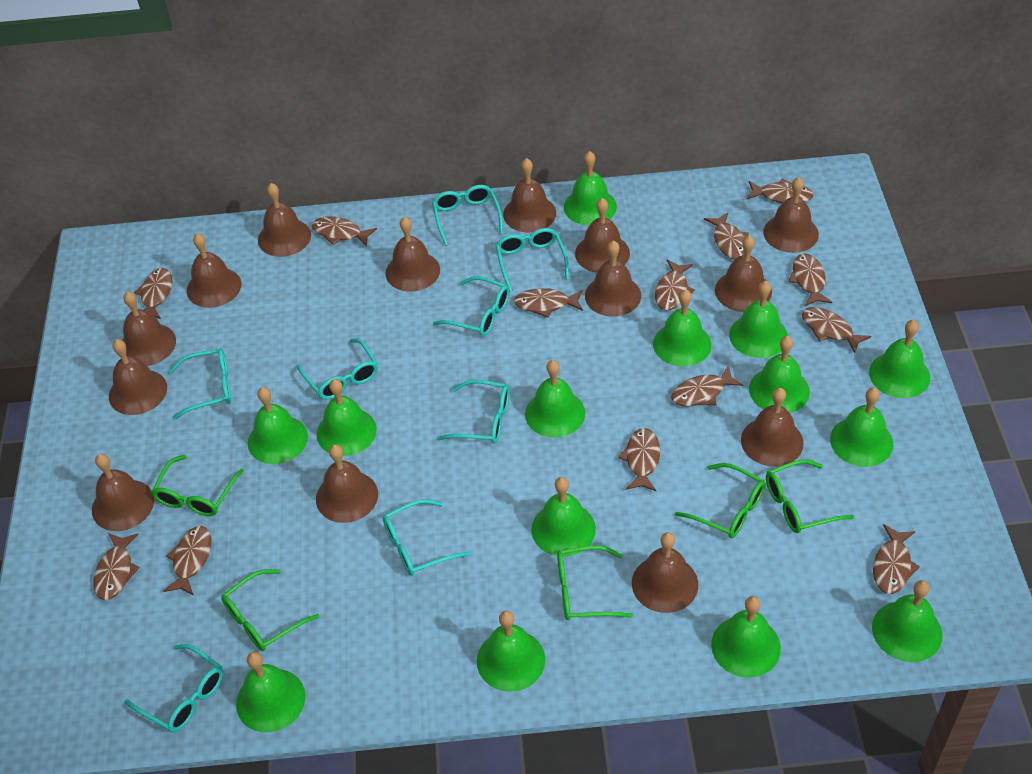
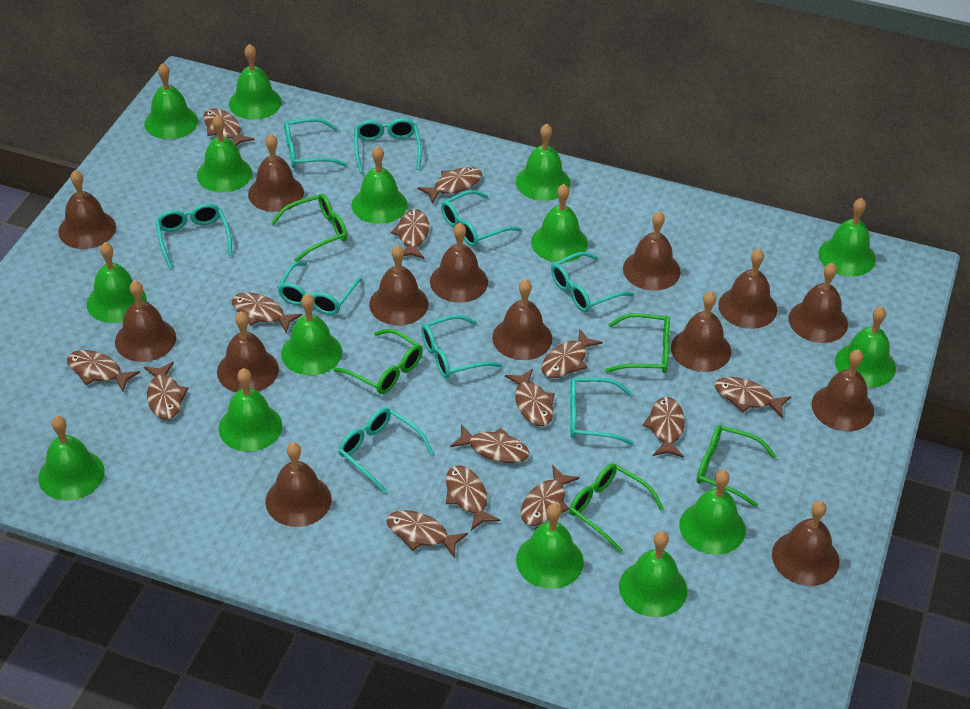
brown fish: [93,533,140,600] [134,268,173,319] [163,526,211,595] [312,216,377,247] [514,288,583,318] [618,428,660,491] [655,260,695,310] [671,365,744,406] [704,213,749,260] [747,179,814,203] [788,254,832,306] [802,307,871,353] [873,524,920,594] = 13 -> [67,350,140,392] [144,362,188,420] [203,108,255,147] [232,293,302,333] [386,510,468,558] [391,209,429,259] [418,167,482,204] [446,465,501,531] [450,424,529,463] [505,369,555,426] [521,465,580,526] [541,328,603,378] [642,397,685,458] [715,377,791,418] = 14
green bell: [236,652,305,732] [248,387,308,464] [316,379,377,456] [477,611,545,692] [525,360,585,438] [531,477,596,557] [564,151,617,226] [653,289,711,367] [711,596,781,678] [729,281,788,358] [749,336,810,413] [830,387,893,467] [869,320,930,398] [872,580,942,662] = 14 -> [38,416,105,501] [86,242,147,323] [144,63,198,139] [197,115,252,192] [219,368,282,452] [229,44,282,120] [281,294,342,375] [352,146,407,224] [516,124,570,201] [516,503,584,589] [531,184,588,262] [619,531,687,617] [679,470,746,555] [818,198,876,277] [835,306,896,387] = 15
turquoise glasses: [125,644,224,732] [169,348,231,420] [297,338,378,400] [383,499,471,576] [432,185,503,246] [433,276,510,336] [437,380,510,444] [496,228,569,291] = 8 -> [155,203,232,268] [277,261,362,315] [284,118,347,168] [338,408,434,493] [354,118,422,173] [421,315,502,379] [441,190,521,247] [551,252,634,312] [570,377,634,445] = 9

